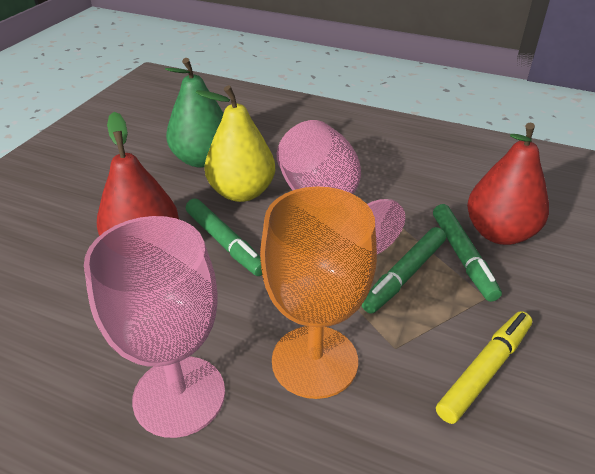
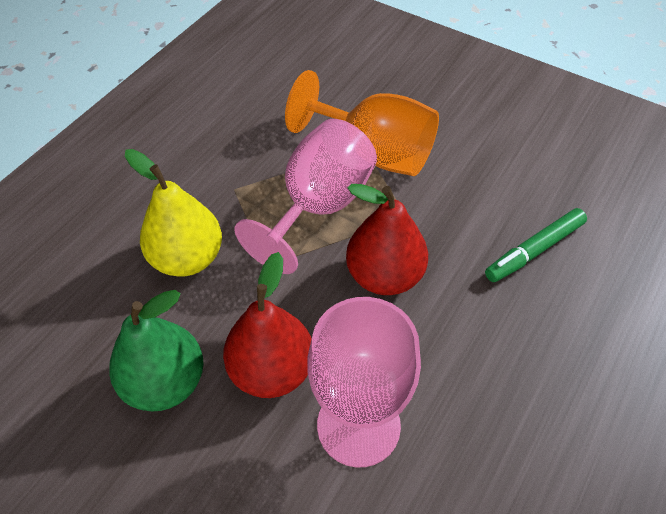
green marker: [186,198,262,276] [361,227,446,313] [433,204,502,302] = 3 -> [485,208,587,282] = 1
yellow marker: [436,311,532,424] = 1 -> none = 0

